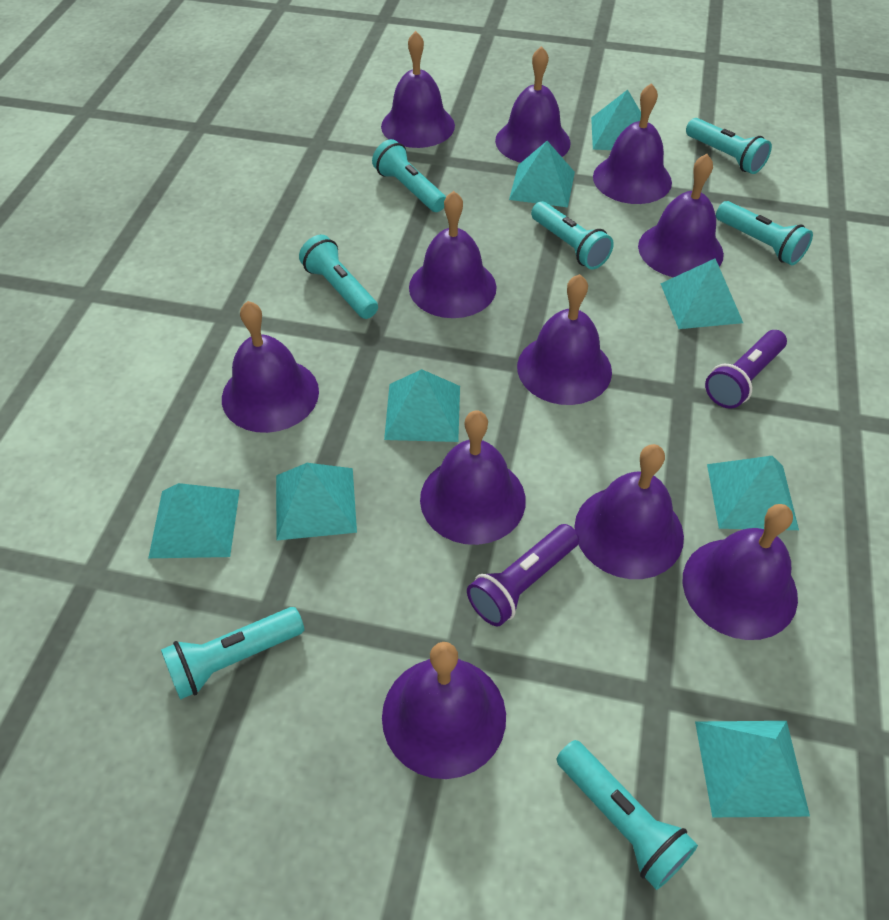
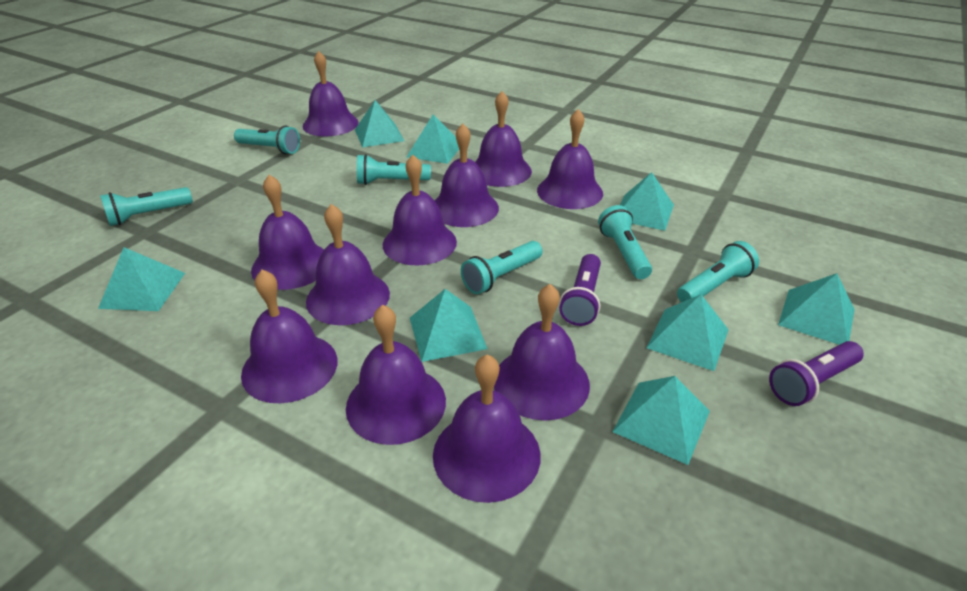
turquoise flashlight: [161,607,304,700] [299,235,378,319] [372,139,446,212] [531,201,614,269] [556,740,698,890] [686,118,772,174] [716,201,813,265] = 7 -> [100,187,193,226] [234,126,300,154] [357,154,431,185] [461,241,543,294] [598,205,652,279] [677,241,759,302] = 6

